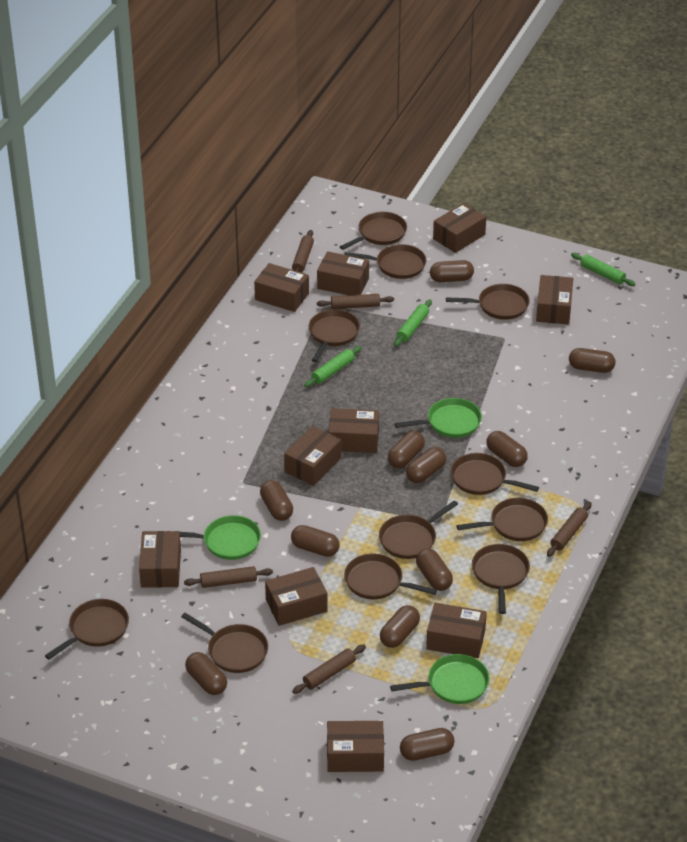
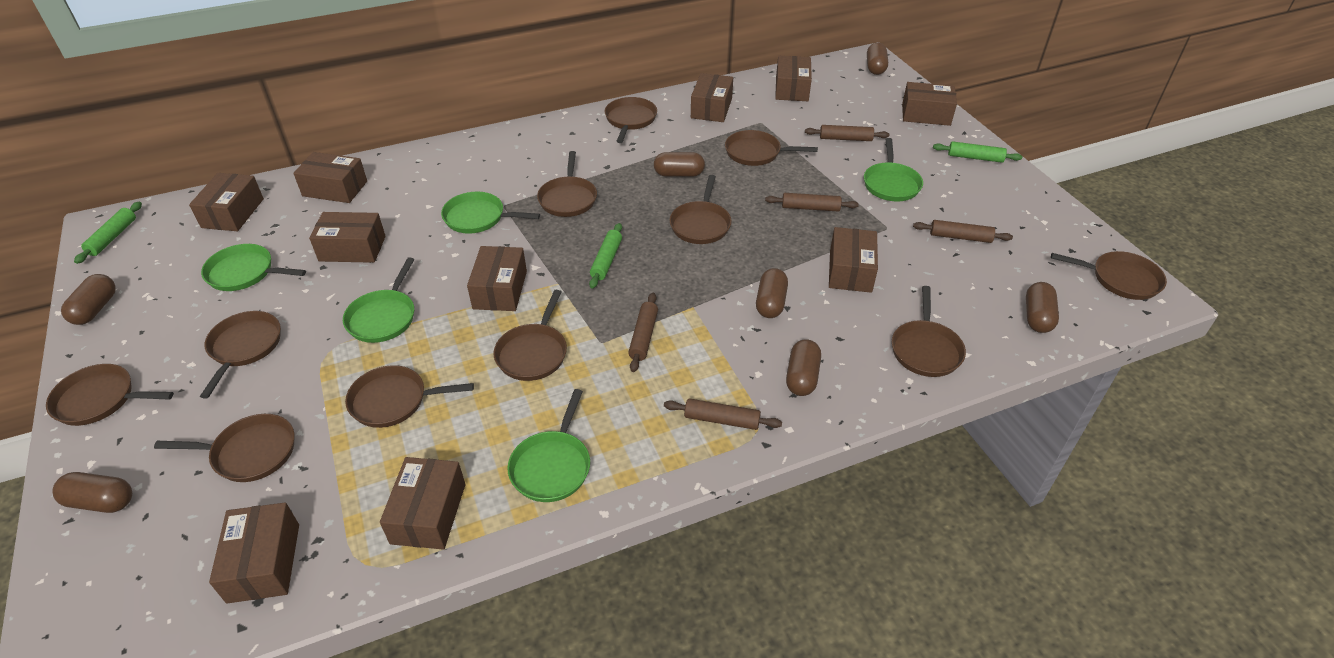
brown capsule: [185,652,227,695] [260,480,293,521] [291,525,340,557] [380,605,420,648] [388,431,425,468] [400,728,455,761] [406,447,446,483] [416,548,453,591] [430,260,474,282] [486,431,528,467] [569,348,615,373] = 11 -> [52,472,132,513] [61,274,116,325] [654,152,705,177] [756,268,788,318] [786,339,821,396] [867,43,888,75] [1026,282,1059,333] = 7
green pan: [180,515,261,560] [390,654,489,704] [395,398,482,438] = 3 -> [201,244,306,291] [343,257,415,343] [441,192,540,234] [508,389,590,502] [864,138,923,201] = 5

